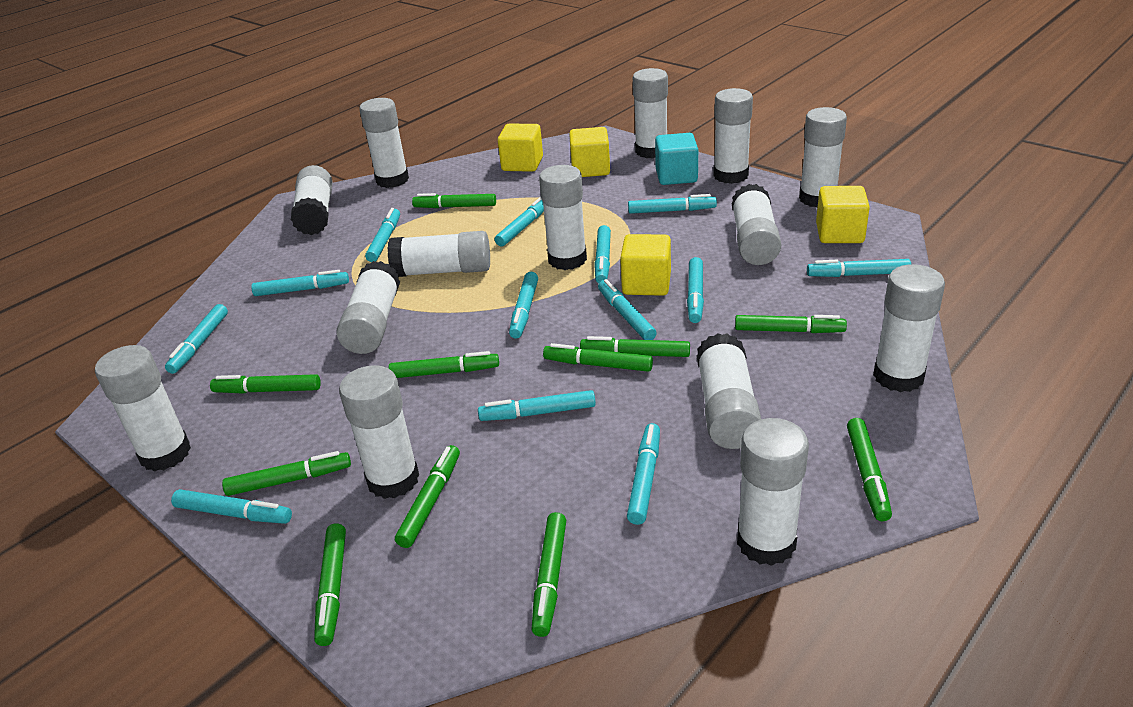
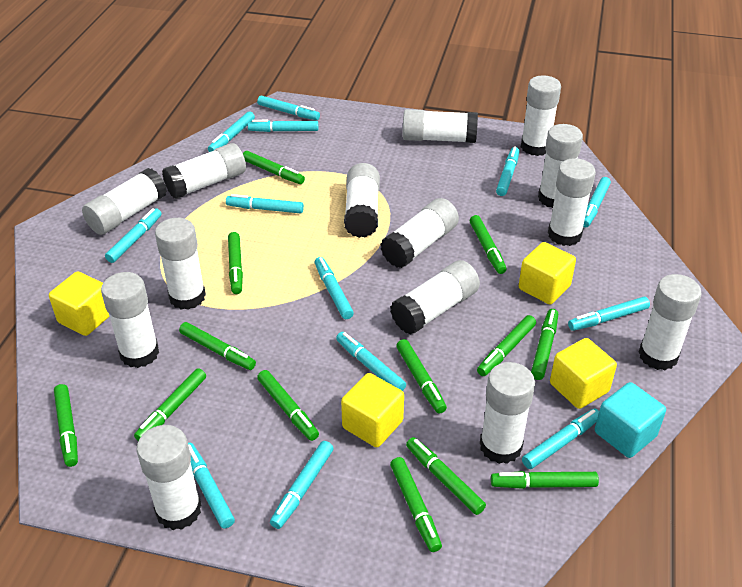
green marker: [210,374,321,394] [222,451,351,496] [314,523,346,646] [388,351,499,378] [395,445,460,548] [412,193,496,208] [531,512,566,637] [543,343,653,372] [580,336,690,357] [735,315,847,333] [847,418,892,521] = 11 -> [54,384,78,467] [134,368,206,441] [179,322,256,370] [228,232,243,294] [243,151,305,184] [257,370,319,441] [390,457,442,552] [396,339,447,414] [406,437,486,515] [470,215,507,274] [477,315,536,376] [491,471,599,489] [531,309,558,380] = 13

